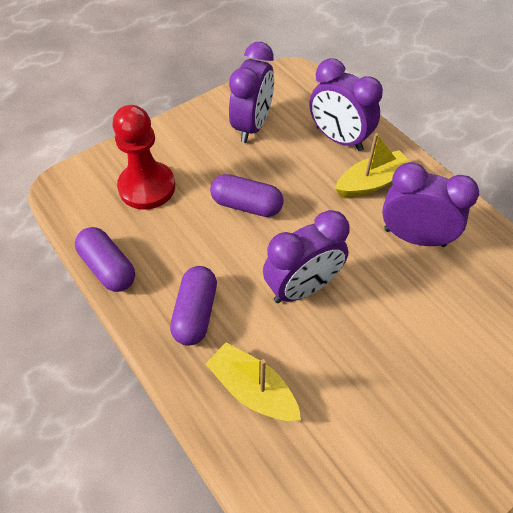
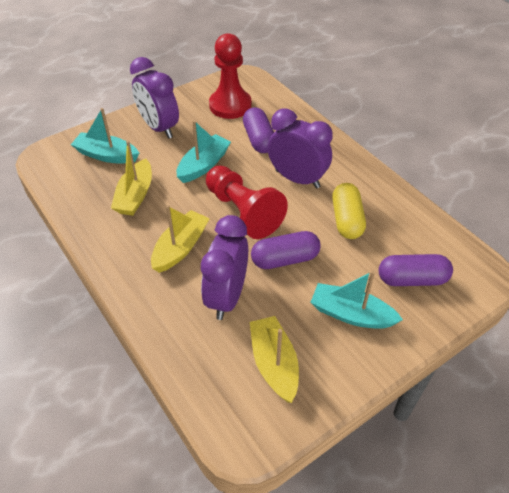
purple clock: [229,42,274,143] [263,210,350,303] [310,58,383,151] [382,162,479,247] = 4 -> [130,57,179,139] [201,215,248,320] [268,108,333,188] = 3
red pawn: [112,105,175,210] = 1 -> [206,165,288,239] [209,33,252,119] = 2
turquoise boat: none = 0 -> [71,108,139,164] [176,120,231,183] [310,271,403,329] = 3
yellow boat: [206,342,301,421] [335,133,410,197] = 2 -> [111,141,152,216] [151,205,210,273] [250,316,299,403] = 3
yellow capsule: none = 0 -> [332,183,366,239] = 1

